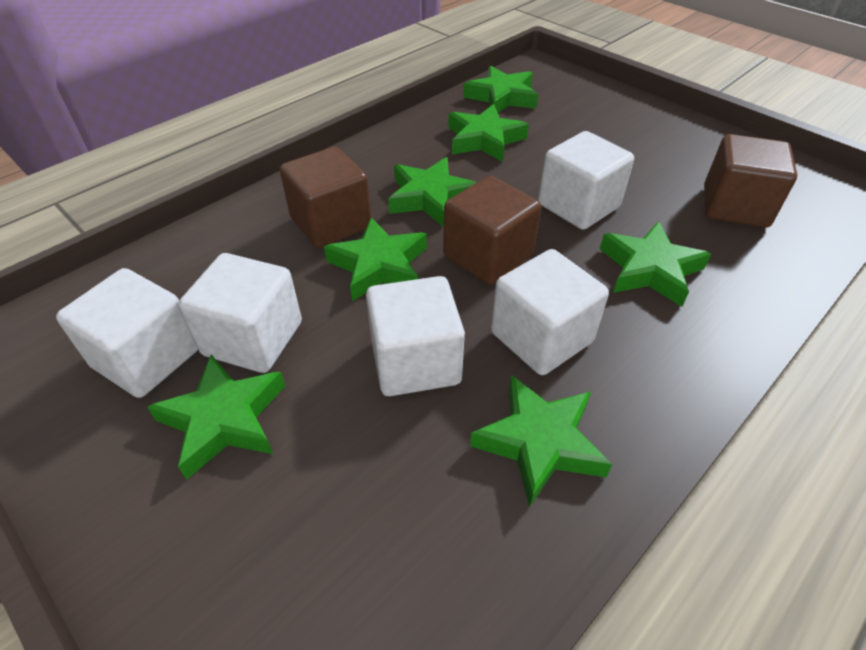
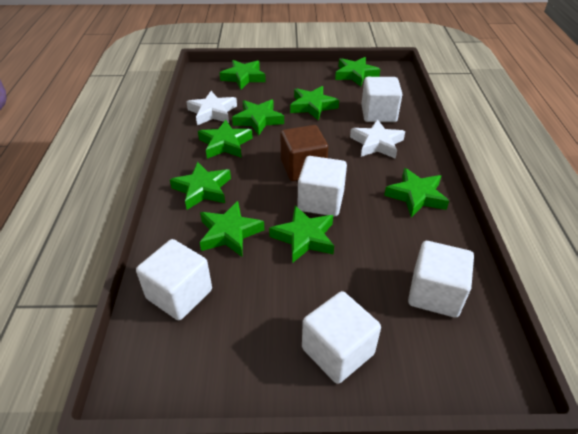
brown cube: [280,147,371,248] [443,176,541,285] [704,134,797,228] = 3 -> [281,125,328,181] = 1
green star: [147,354,285,480] [324,217,427,301] [388,157,477,227] [448,104,529,162] [463,66,538,113] [470,375,613,507] [600,221,711,307] = 7 -> [170,162,231,210] [198,120,253,159] [200,201,264,257] [220,60,266,89] [232,99,284,135] [269,206,334,263] [290,86,339,121] [335,57,381,86] [384,168,449,217] = 9
white star: none = 0 -> [186,91,237,125] [350,119,405,159] = 2

